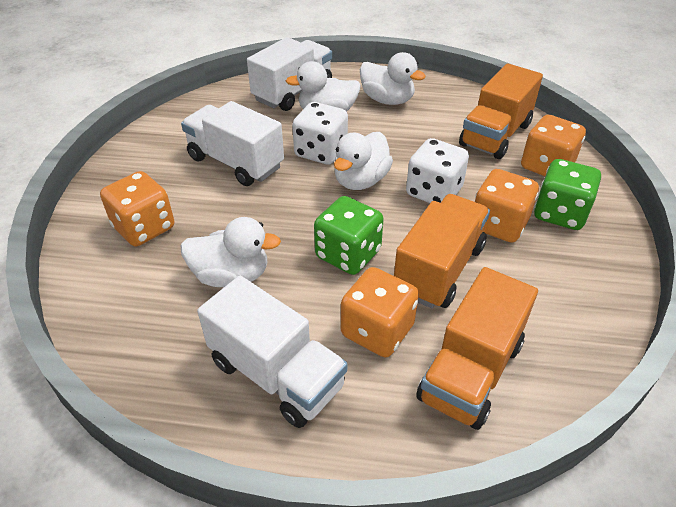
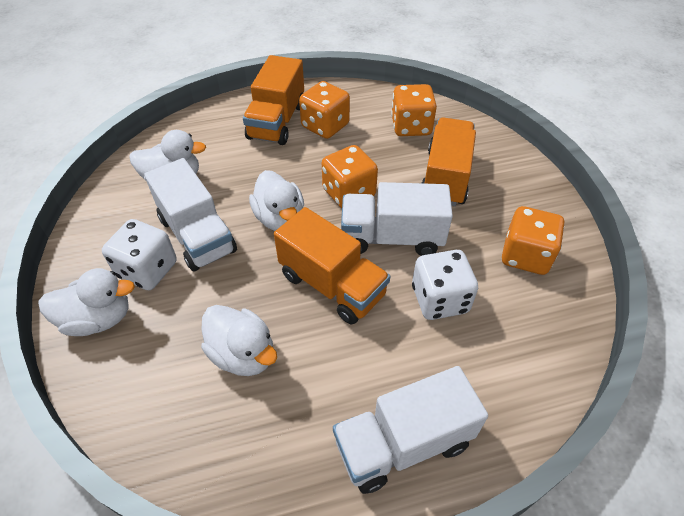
green dice: [314,196,384,275] [534,159,601,230] = 2 -> none = 0

